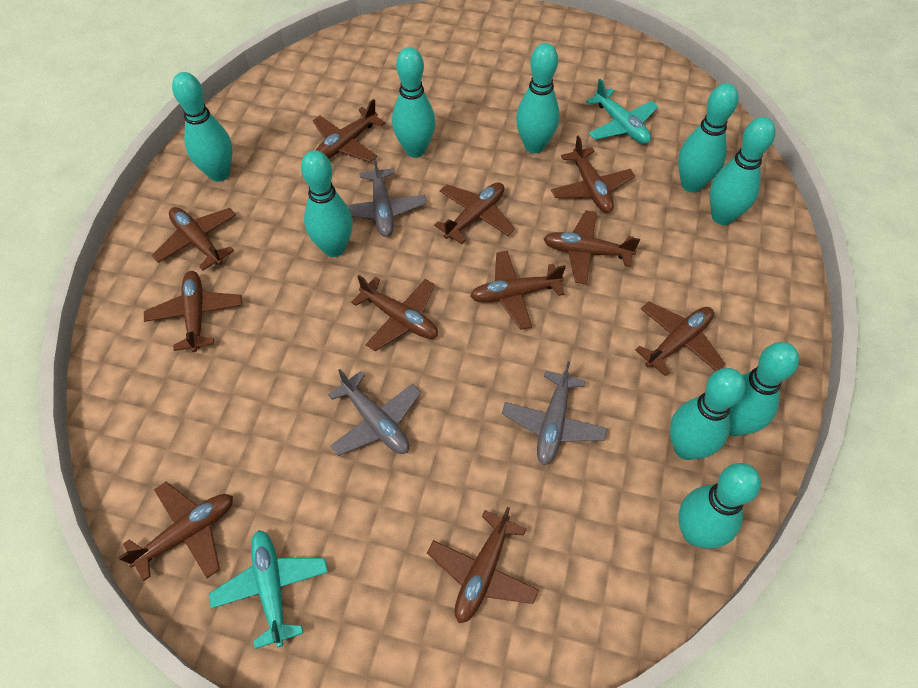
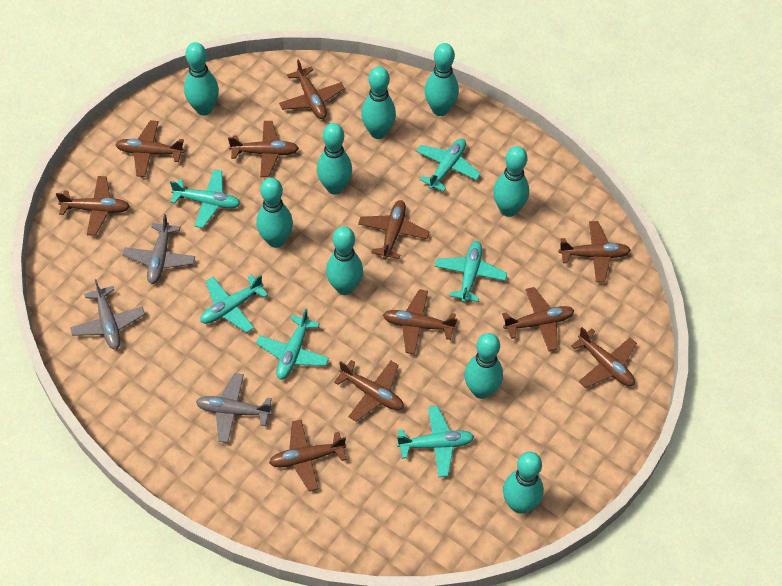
turquoise plane: [209,530,328,649] [586,79,658,144] = 2 -> [170,169,241,228] [200,275,268,333] [256,309,329,380] [397,406,474,477] [416,138,481,192] [435,241,507,303] = 6

